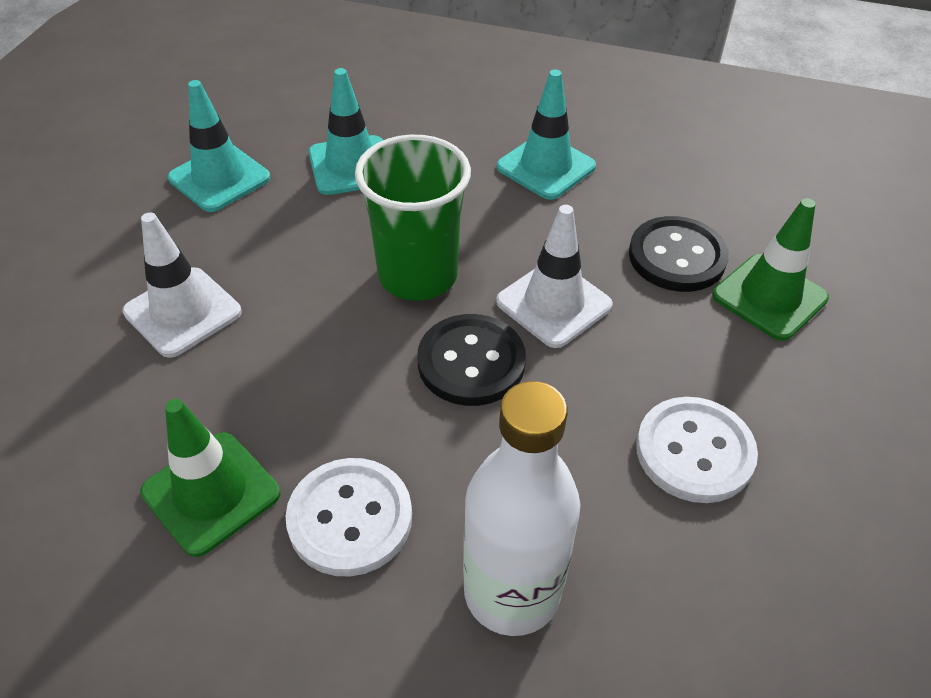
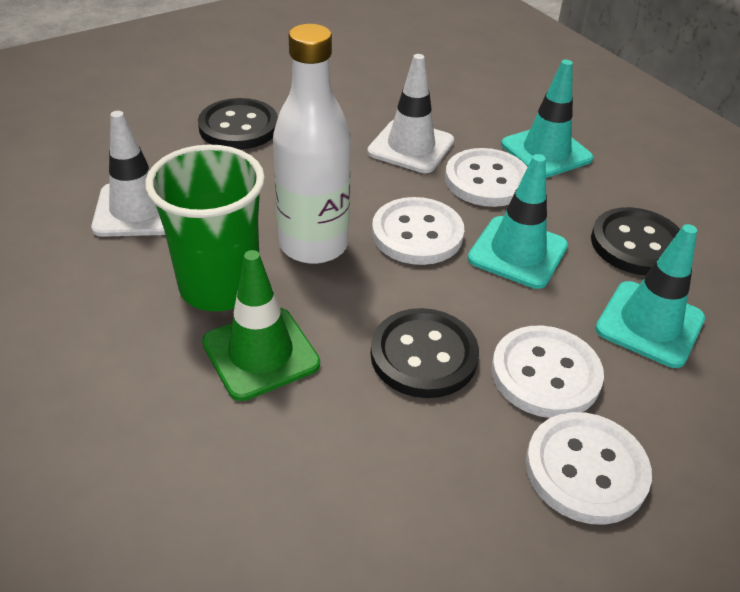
black button: [417,314,526,406] [629,216,729,292] = 2 -> [198,98,278,150] [370,308,479,398] [591,207,680,276] = 3
green traffic cone: [140,399,281,557] [712,198,829,341] = 2 -> [202,250,320,401] = 1
white button: [286,458,412,576] [636,397,758,503] = 2 -> [372,197,464,265] [445,148,527,207] [491,326,604,418] [526,412,652,525] = 4

